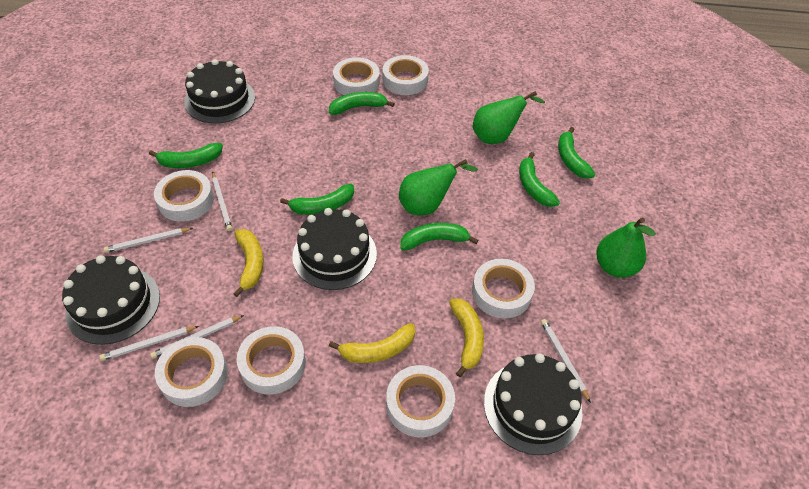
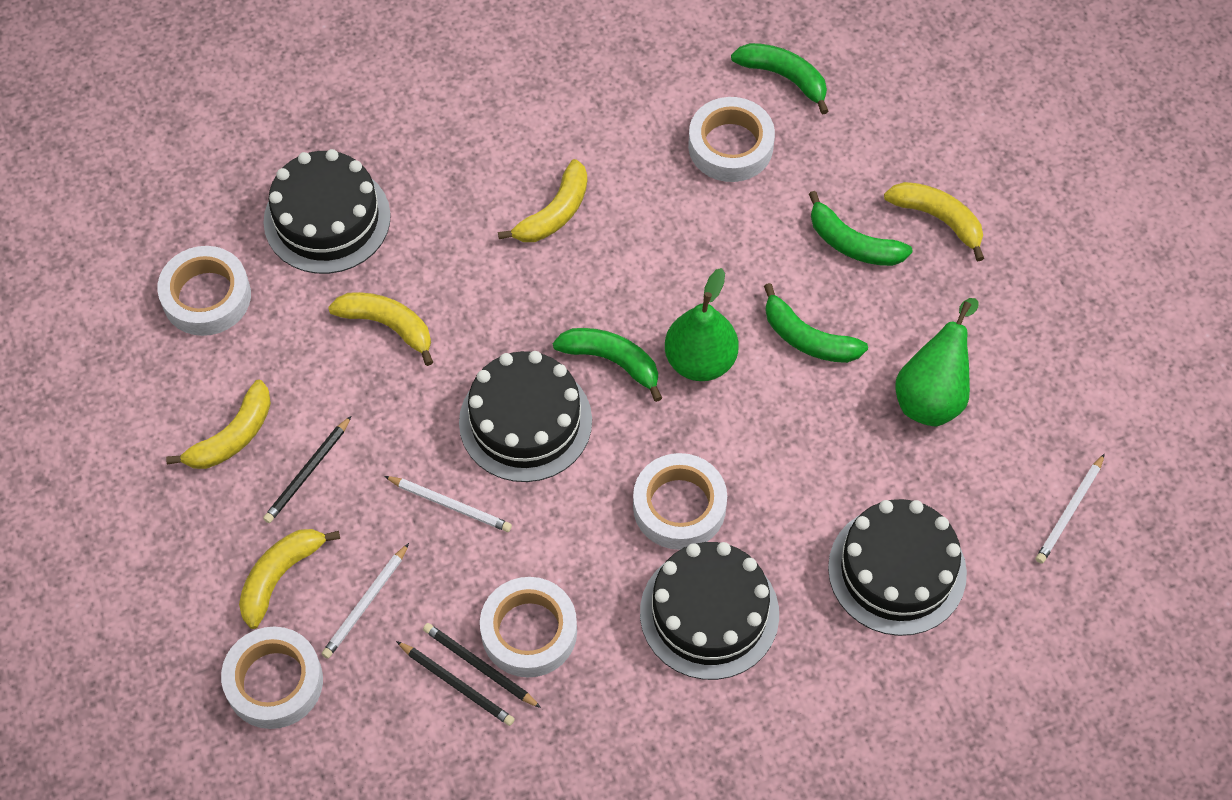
black pencil: none = 0 -> [263,416,351,523] [396,641,515,726] [423,623,541,708] = 3
green banana: [149,143,223,168] [280,184,354,215] [329,92,395,115] [400,223,478,251] [519,152,560,207] [558,127,595,178] = 6 -> [553,328,662,402] [731,43,828,115] [764,283,868,363] [809,191,913,266] = 4
green pear: [399,159,478,215] [473,91,545,144] [596,218,656,278] = 3 -> [665,268,739,381] [895,298,979,426] = 2
white pencil: [99,326,199,361] [104,228,193,253] [150,315,244,359] [212,172,232,231] [541,319,591,403] = 5 -> [322,543,409,659] [384,476,512,532] [1036,454,1105,564] = 3
white tape: [154,170,214,222] [155,337,228,407] [237,326,306,395] [333,57,380,95] [383,55,429,95] [386,365,455,437] [472,259,535,319] = 7 -> [157,246,251,336] [221,627,323,729] [480,577,577,678] [633,453,727,550] [688,97,775,182] = 5
yellow banana: [233,229,264,297] [329,323,415,363] [449,299,484,377] = 3 -> [166,380,271,469] [239,529,340,629] [328,292,433,366] [498,159,587,242] [884,182,984,261] = 5

